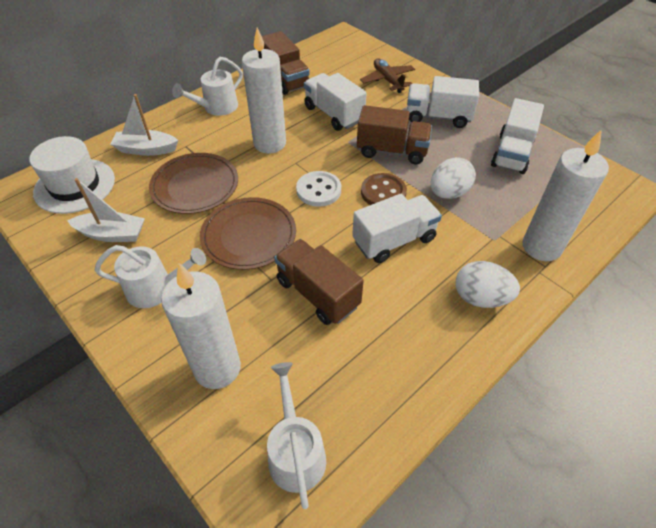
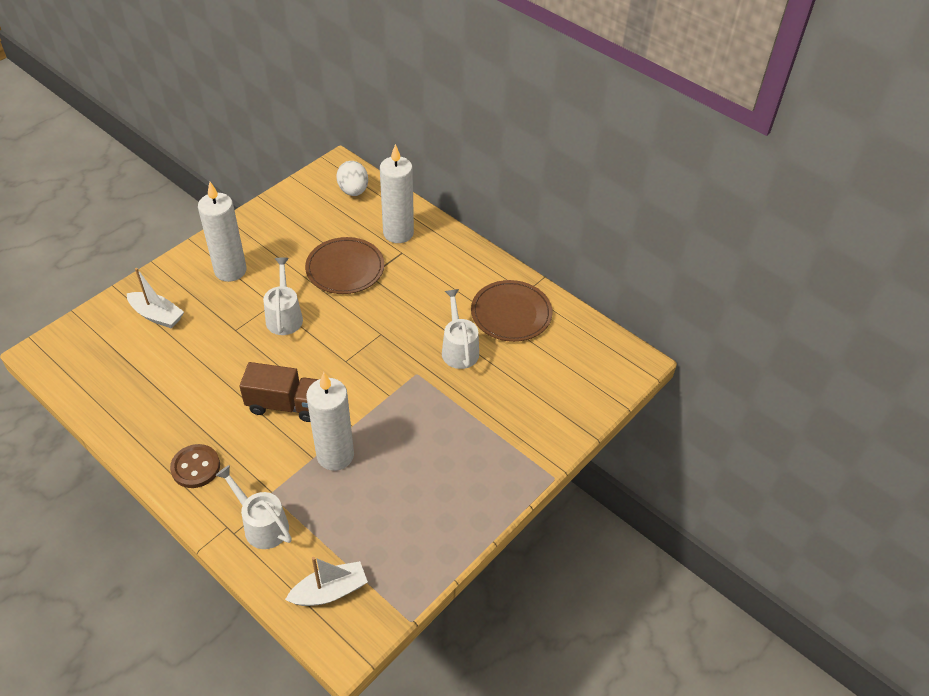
brown plane: [360,59,415,93] = 1 -> none = 0
brown truck: [262,31,310,95] [274,239,364,325] [357,105,432,164] = 3 -> [239,362,319,422] = 1
white button: [296,171,341,207] = 1 -> none = 0
white egg: [431,157,476,199] [456,261,520,308] = 2 -> [336,161,368,196] = 1
white hat: [29,136,115,214] = 1 -> none = 0
white truck: [304,73,367,131] [352,194,442,263] [407,76,479,128] [491,98,544,174] = 4 -> none = 0

